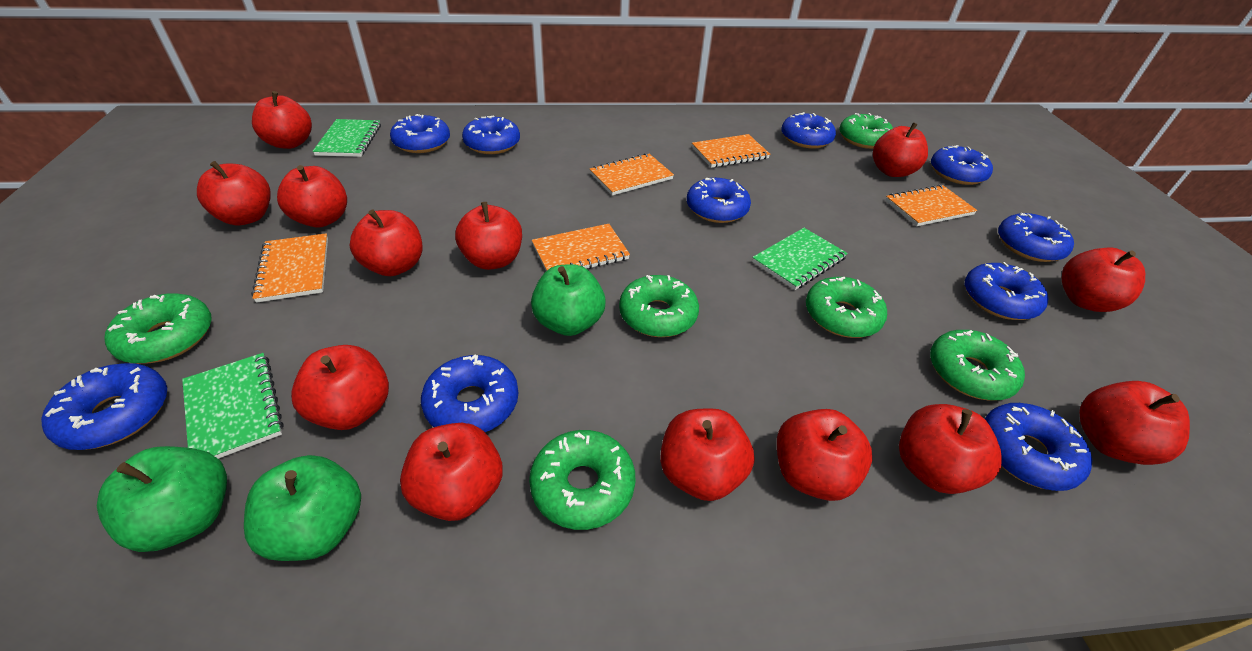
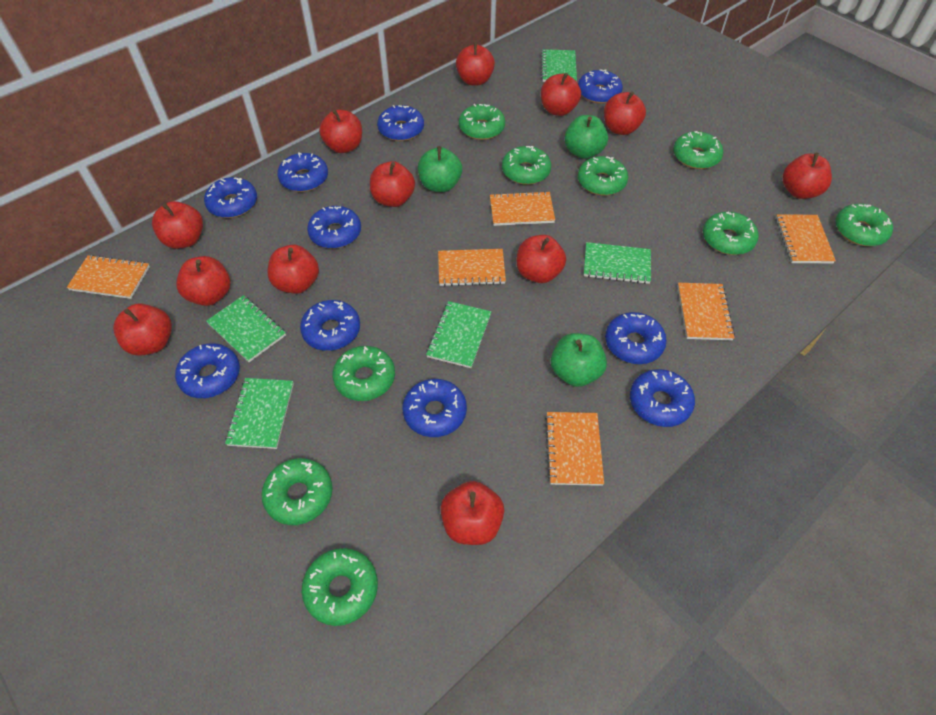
green donut: [104,294,212,364] [529,430,636,530] [619,275,699,337] [806,277,887,338] [839,113,893,149] [930,330,1025,401] = 6 -> [261,458,333,525] [301,548,378,626] [332,346,395,401] [459,104,505,140] [502,146,551,185] [578,156,628,196] [673,131,723,169] [703,212,759,255] [835,204,893,246] = 9
green notebook: [182,353,283,459] [312,119,381,157] [752,228,848,290] = 3 -> [206,295,286,362] [225,378,294,449] [426,301,491,368] [541,49,577,82] [584,242,651,284] = 5
orange notebook: [251,233,328,303] [532,224,630,271] [590,153,674,196] [692,134,770,168] [885,185,977,226] = 5 -> [67,255,150,299] [438,249,506,286] [490,191,555,226] [545,412,604,486] [678,283,735,340] [775,214,836,263] = 6
red apple: [197,161,271,226] [252,91,312,149] [277,165,347,228] [291,345,389,430] [349,209,423,276] [400,423,503,521] [455,202,522,270] [660,409,755,501] [777,409,872,501] [873,122,928,177] [899,404,1002,494] [1061,247,1145,312] [1079,381,1190,465] = 13 -> [113,304,172,356] [152,201,203,249] [176,256,230,306] [267,245,319,294] [319,109,362,153] [370,161,415,207] [440,481,504,545] [456,42,495,86] [517,235,566,283] [541,73,581,116] [604,91,646,135] [782,153,832,199] = 12

